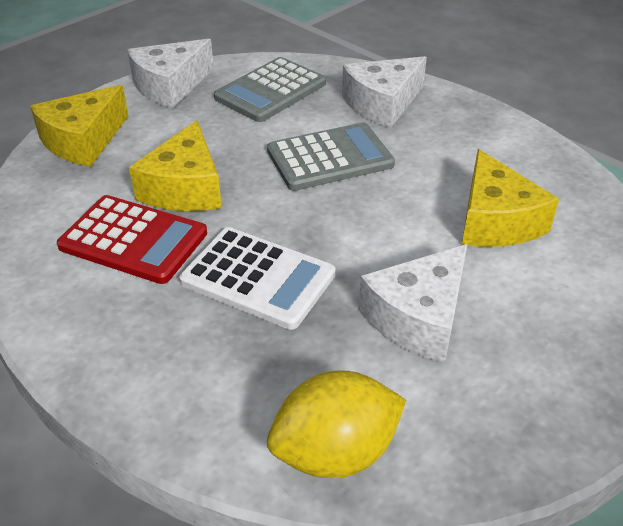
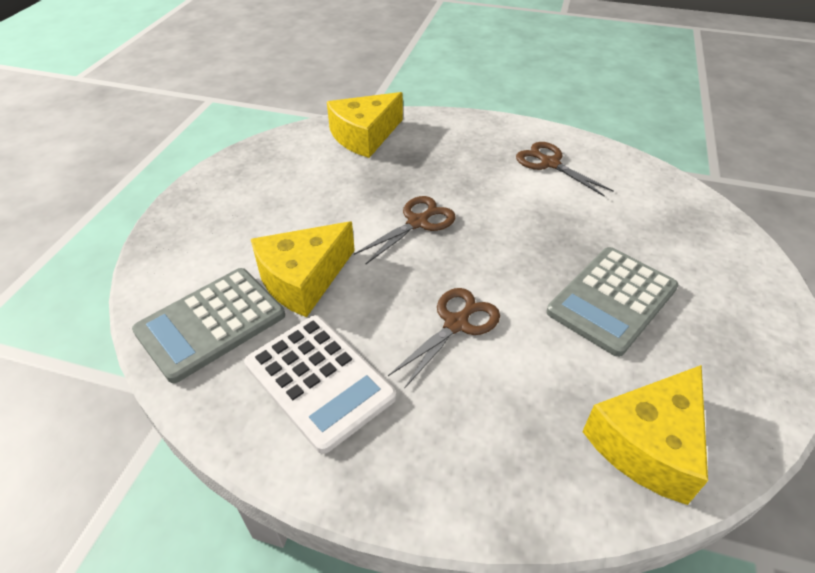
brown scissors: none = 0 -> [354,196,456,264] [388,288,500,389] [516,142,614,197] = 3
red calculator: [57,195,207,284] = 1 -> none = 0
white cheese: [127,39,214,108] [342,56,427,128] [359,244,467,363] = 3 -> none = 0
yellow lemon: [267,370,406,478] = 1 -> none = 0

